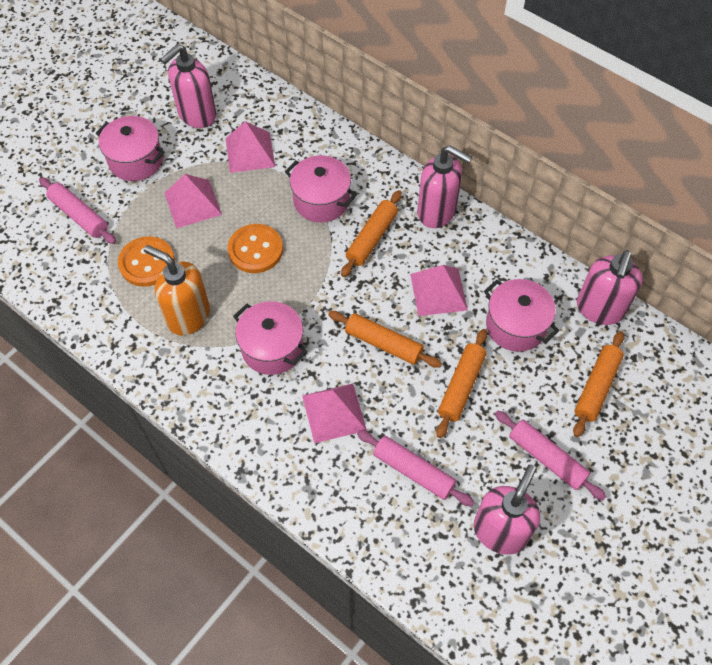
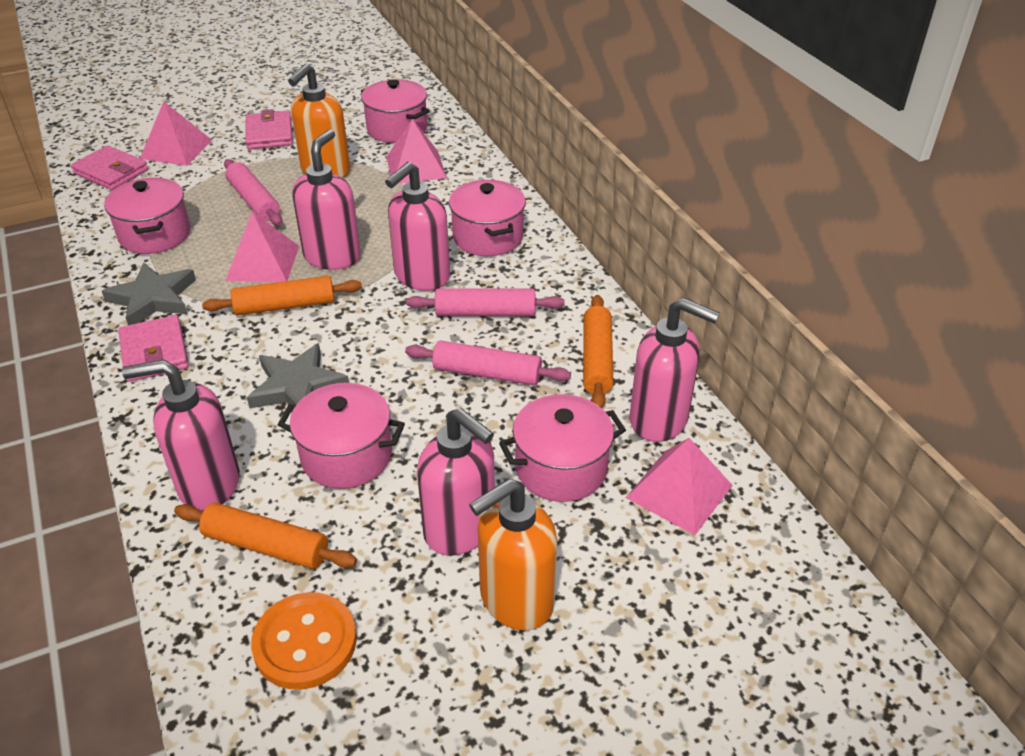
grey star: none = 0 -> [102,262,196,325] [247,343,349,408] = 2
orange button: [118,236,175,287] [227,224,283,273] = 2 -> [251,592,357,690] = 1
orange rolling pin: [328,311,442,368] [341,190,402,277] [436,329,487,438] [573,331,624,437] = 4 -> [174,503,357,569] [202,276,362,316] [583,295,614,408] = 3
orange soap dispenser: [144,245,210,336] = 1 -> [288,63,350,178] [469,478,558,631] = 2
pink pot: [96,116,165,181] [233,301,307,375] [285,155,357,223] [484,279,559,352] = 4 -> [104,178,190,254] [278,383,405,489] [361,79,430,143] [449,180,526,256] [499,394,626,502] = 5
pink soap dispenser: [160,44,216,128] [417,145,472,228] [474,464,540,555] [577,250,643,325] = 4 -> [122,360,240,511] [292,129,361,270] [385,162,450,291] [417,408,495,556] [629,298,720,442] = 5
pink wallet: none = 0 -> [71,145,148,190] [118,315,189,382] [245,109,293,149] = 3

